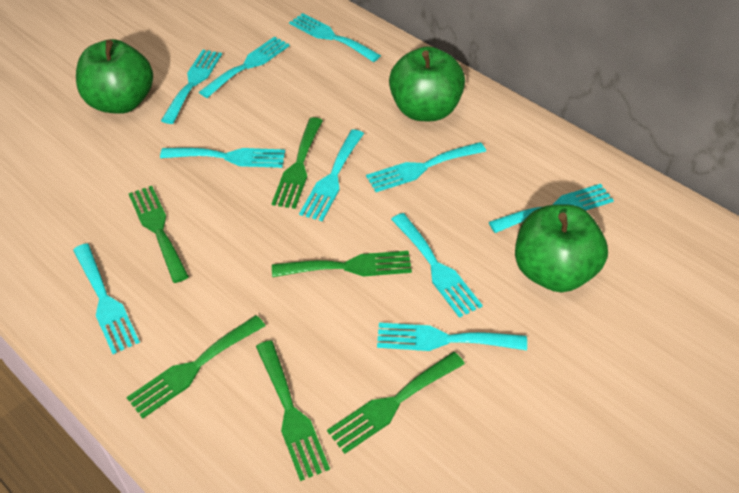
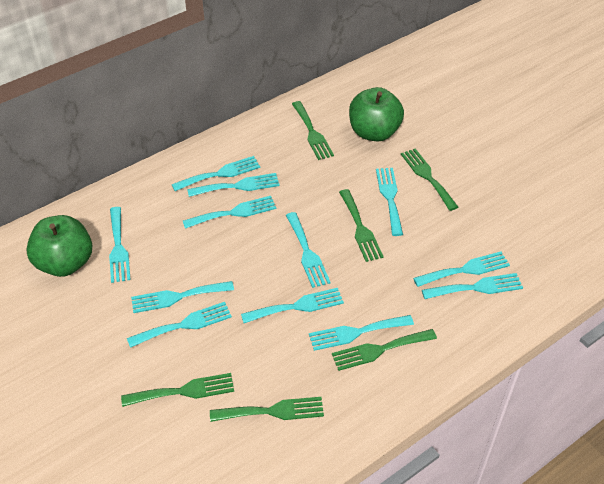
green apple: [76,39,153,114] [389,46,465,121] [515,204,608,292] = 3 -> [26,215,92,277] [349,87,404,141] = 2
turquoise fork: [73,243,140,354] [160,148,285,168] [161,50,222,124] [199,36,290,98] [289,13,381,62] [299,129,364,221] [366,142,486,192] [377,323,527,351] [391,213,483,318] [489,184,614,233] = 10 -> [109,207,131,283] [127,302,232,348] [131,281,234,313] [172,156,260,191] [183,196,276,229] [187,173,280,197] [241,288,344,323] [286,212,331,288] [309,315,414,351] [376,168,403,236] [413,251,510,287] [422,273,523,299] = 12

